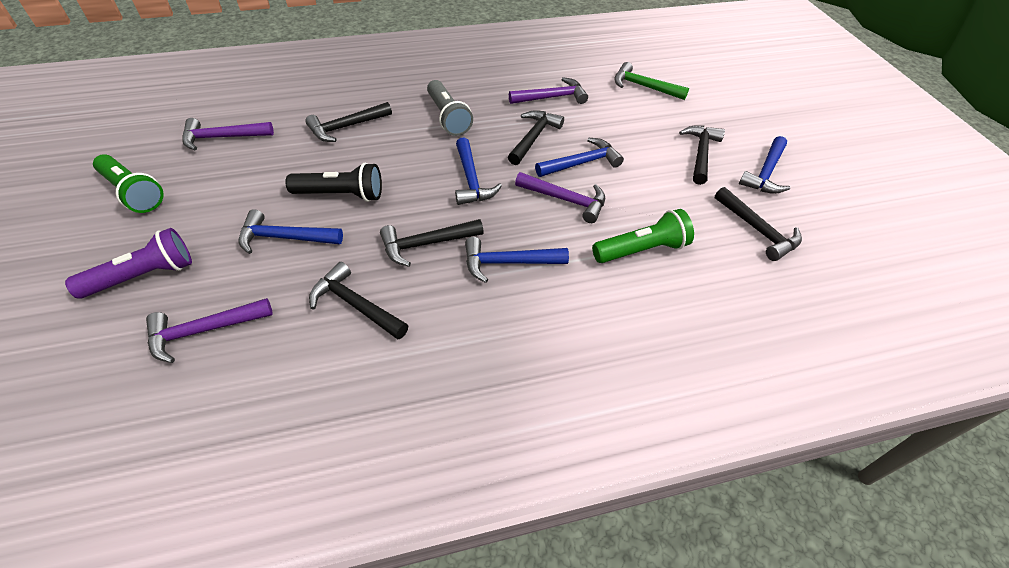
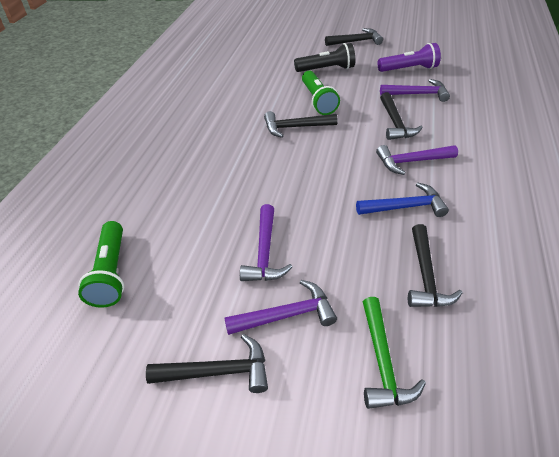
black hammer: [305,102,392,142] [309,262,408,340] [380,219,484,267] [508,110,564,165] [679,126,725,185] [715,187,802,261] = 6 -> [146,334,268,393] [264,111,338,138] [325,28,383,46] [380,92,423,140] [408,224,463,307] = 5
blue hammer: [238,209,343,254] [455,137,502,205] [465,237,569,283] [535,138,624,177] [739,136,790,194] = 5 -> [356,182,449,217] = 1
grey flashlight: [427,80,473,136] = 1 -> none = 0

